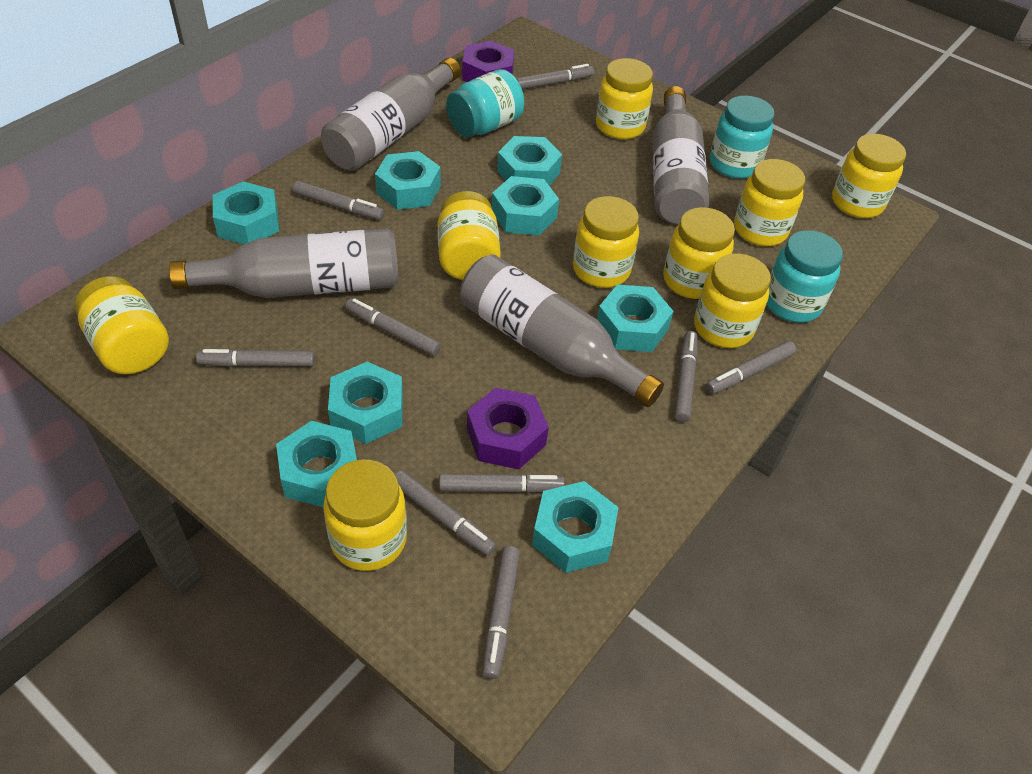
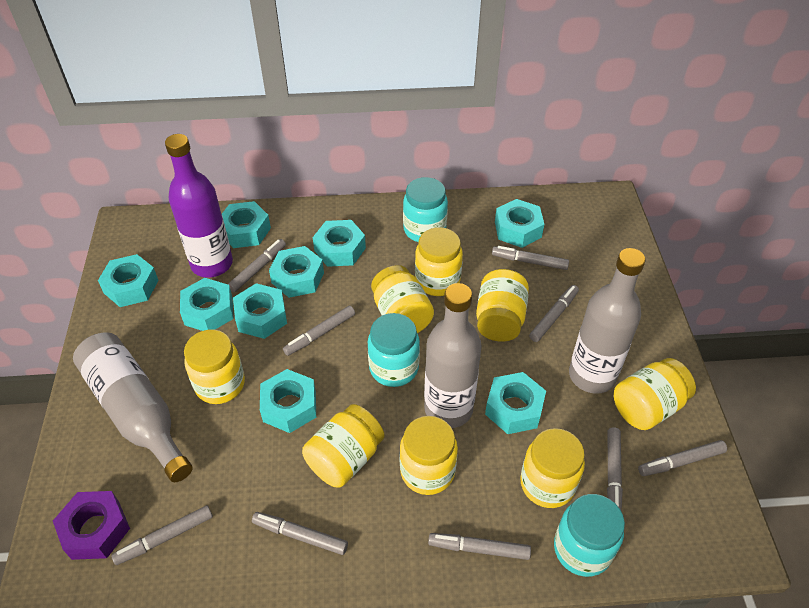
grey bottle: [169,228,399,298] [321,58,461,171] [460,255,664,407] [652,86,709,224] = 4 -> [73,332,193,482] [424,283,482,428] [569,248,646,394] = 3
purple bottle: none = 0 -> [165,134,233,278] = 1
purple nut: [462,41,515,82] [467,388,549,469] = 2 -> [53,491,130,560] = 1
turquoise nut: [213,181,279,244] [276,421,357,507] [328,362,403,444] [375,151,441,210] [492,176,559,236] [497,136,562,186] [532,481,618,573] [597,284,674,352] = 8 -> [98,254,159,307] [180,278,233,331] [222,201,271,248] [233,283,287,339] [260,369,316,433] [269,246,324,298] [313,220,366,267] [485,372,546,434] [495,199,544,248] = 9
yellow jar: [75,276,169,374] [323,459,407,571] [438,191,501,280] [573,196,639,288] [596,58,653,140] [663,207,735,299] [694,254,771,348] [734,159,805,246] [832,134,906,218] = 9 -> [184,330,245,404] [302,404,385,487] [371,265,434,333] [400,416,458,495] [415,227,463,296] [476,269,529,342] [520,428,585,508] [614,358,696,430] = 8

